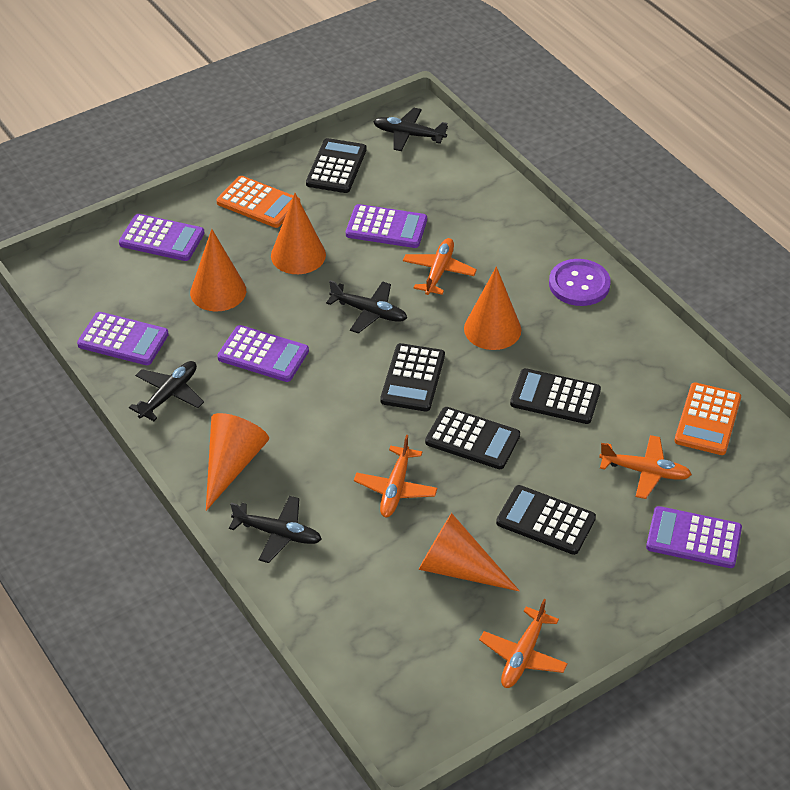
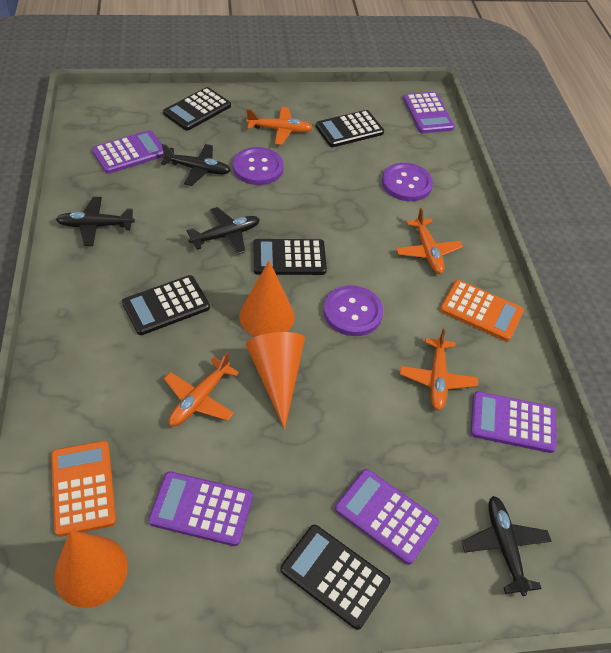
orange cone: [190,229,246,312] [206,413,269,511] [271,193,326,274] [418,513,520,592] [464,266,521,350] = 5 -> [54,530,128,608] [239,261,295,337] [246,332,305,429] = 3
purple button: [549,259,611,306] = 1 -> [233,147,284,185] [323,285,383,336] [382,163,433,201] = 3

